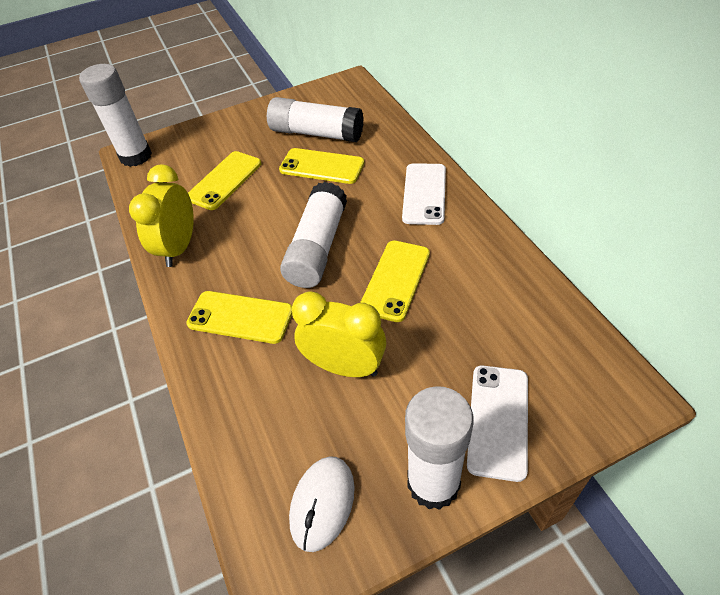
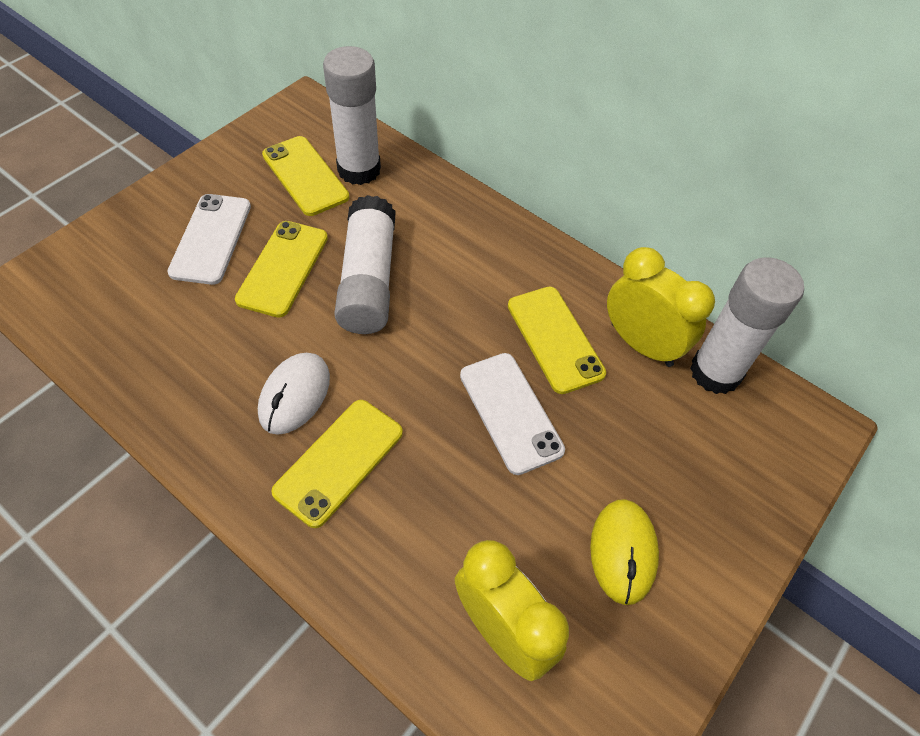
white glue stick: [79,64,152,167] [267,97,364,142] [280,182,347,288] [405,386,473,510] = 4 -> [323,46,381,185] [334,195,396,334] [690,257,804,394] = 3
yellow mouse: none = 0 -> [590,499,659,605] = 1

